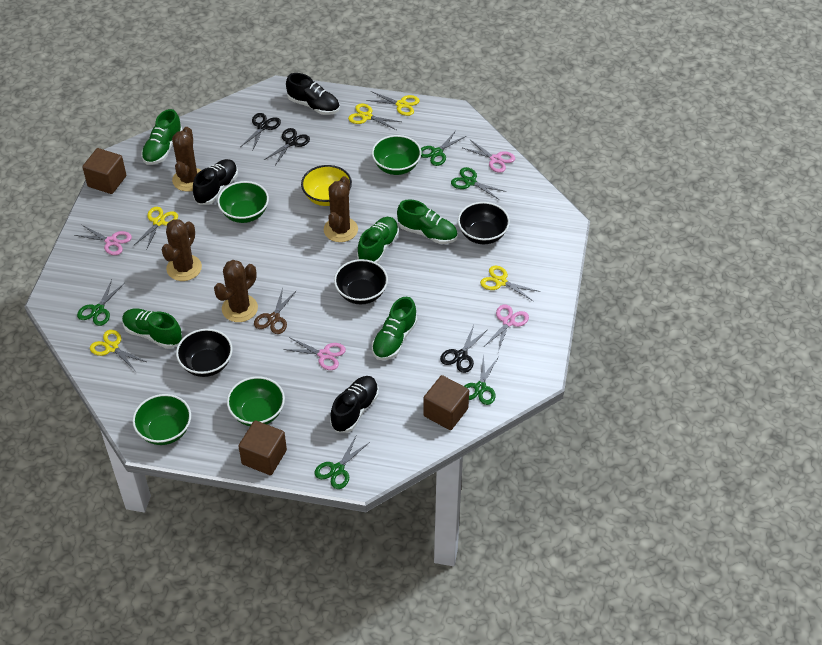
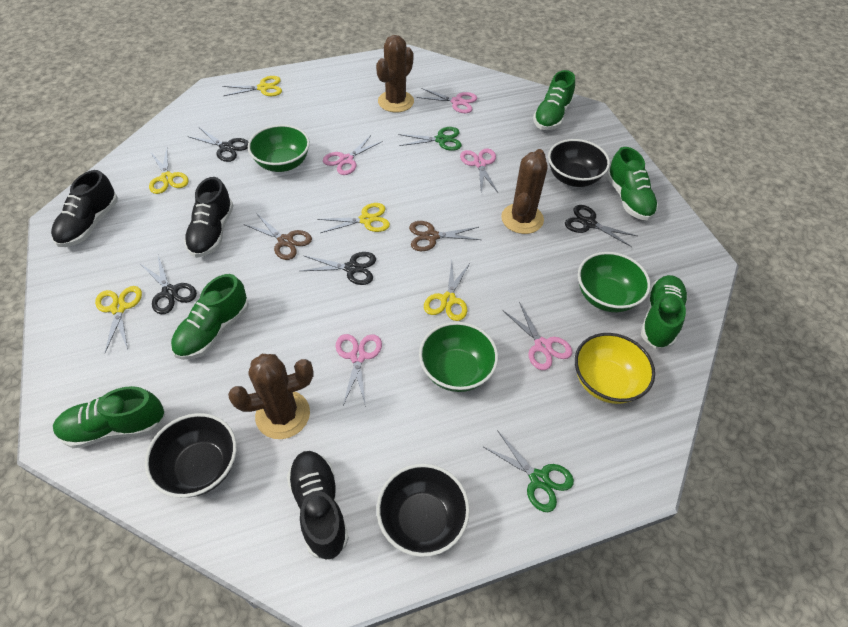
black scissors: [240,113,281,152] [263,128,310,165] [440,325,487,373] = 3 -> [141,256,197,314] [187,127,249,162] [301,252,376,285] [565,205,637,247] = 4
brown cactus: [162,219,202,281] [172,127,201,192] [214,260,258,322] [324,176,358,242] = 4 -> [228,354,314,439] [376,35,414,112] [501,149,547,234] = 3
brown cube: [82,148,126,194] [238,420,287,475] [423,375,469,430] = 3 -> none = 0
brown scissors: [254,288,297,334] = 1 -> [243,213,312,260] [409,221,481,251] = 2
green bowl: [132,394,191,445] [217,181,269,223] [227,376,285,426] [372,135,421,175] = 4 -> [248,125,310,172] [419,322,498,392] [578,252,650,312] = 3
green scissors: [77,280,125,326] [315,436,370,489] [421,131,466,166] [451,167,507,199] [464,353,498,405] = 5 -> [398,127,462,151] [482,430,574,512] = 2
pink scissors: [74,225,132,255] [283,337,346,370] [463,140,515,173] [485,304,529,352] = 4 -> [323,135,383,175] [336,334,382,407] [417,88,477,113] [460,149,498,193] [503,302,572,370] = 5

